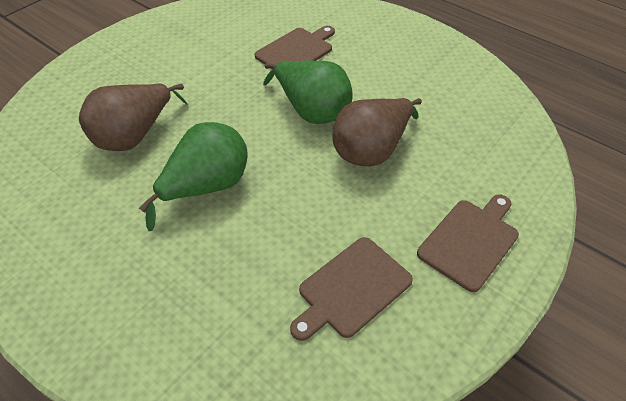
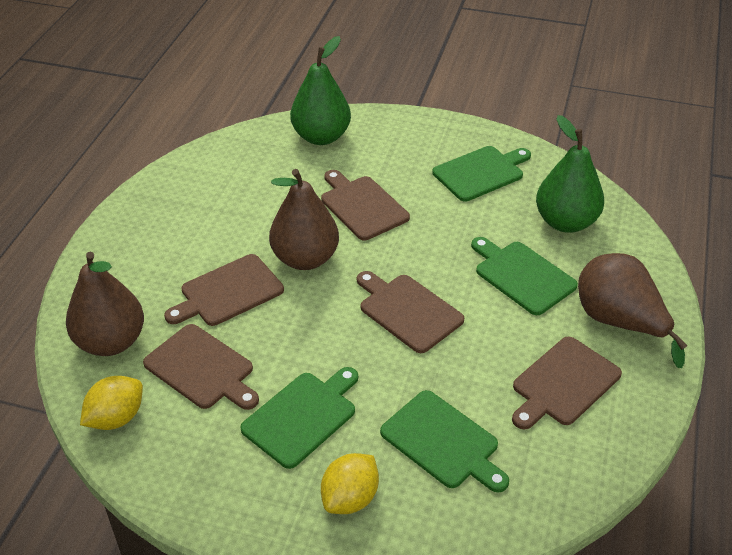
brown cutting board: [255,26,335,69] [290,237,413,341] [417,194,519,292] = 3 -> [143,324,259,410] [164,254,284,326] [321,170,410,240] [357,271,464,353] [512,336,622,430] = 5
brown pear: [79,83,187,151] [332,98,422,166] = 2 -> [66,252,144,356] [269,169,339,270] [578,253,687,368] = 3
green cutting board: none = 0 -> [240,367,358,469] [380,390,509,493] [432,146,531,202] [471,237,578,315] = 4
yellow lemon: none = 0 -> [80,376,143,430] [321,453,379,514] = 2

